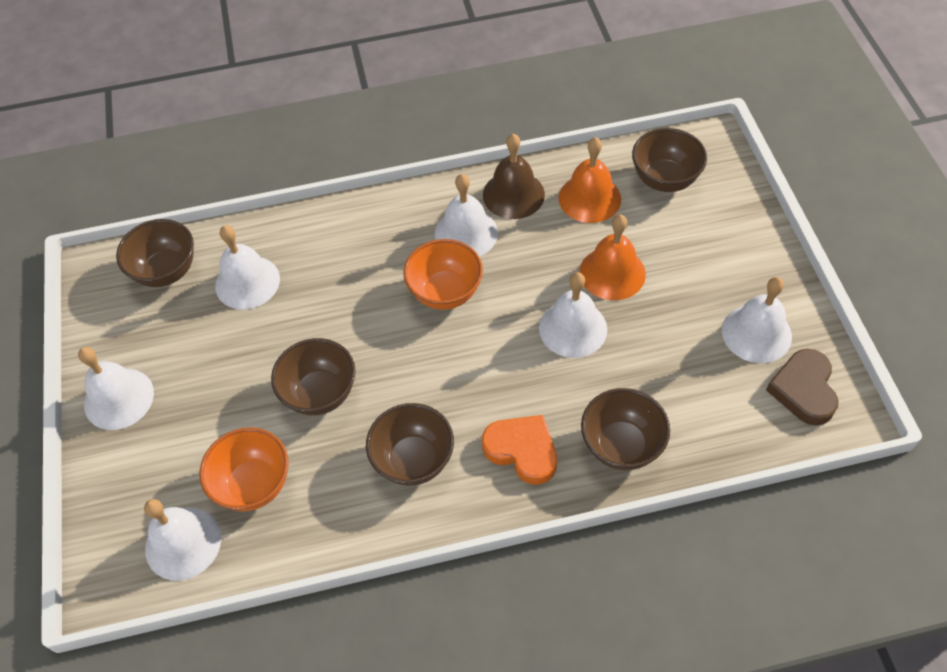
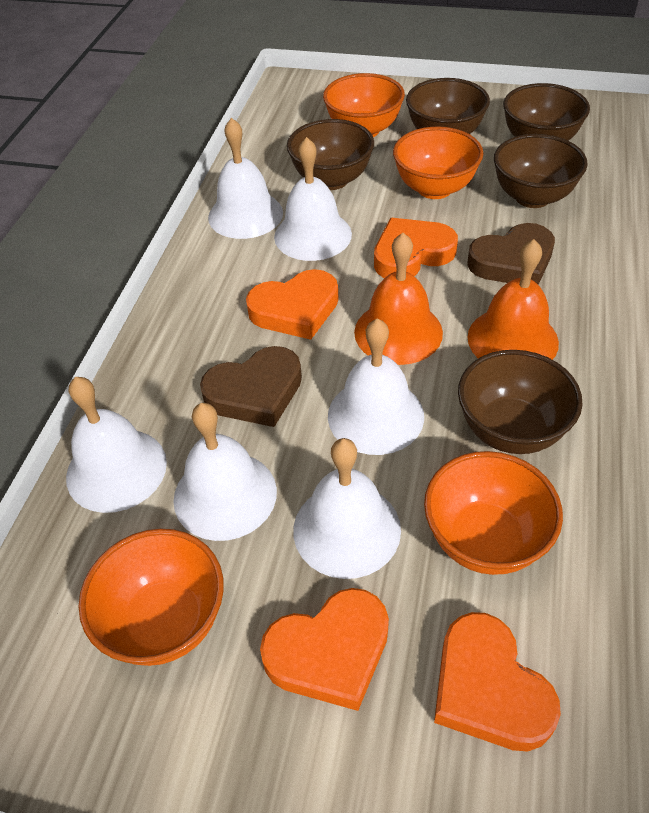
brown bell: [483,134,545,219] = 1 -> none = 0
brown heart: [766,349,839,425] = 1 -> [200,346,302,427] [467,223,555,285] = 2
orange bowl: [199,427,289,511] [404,239,483,310] = 2 -> [79,529,224,666] [323,73,405,137] [393,127,483,199] [424,451,563,575] = 4
orange heart: [482,415,557,485] = 1 -> [246,269,339,340] [260,588,389,711] [374,218,458,278] [434,612,561,751] = 4

